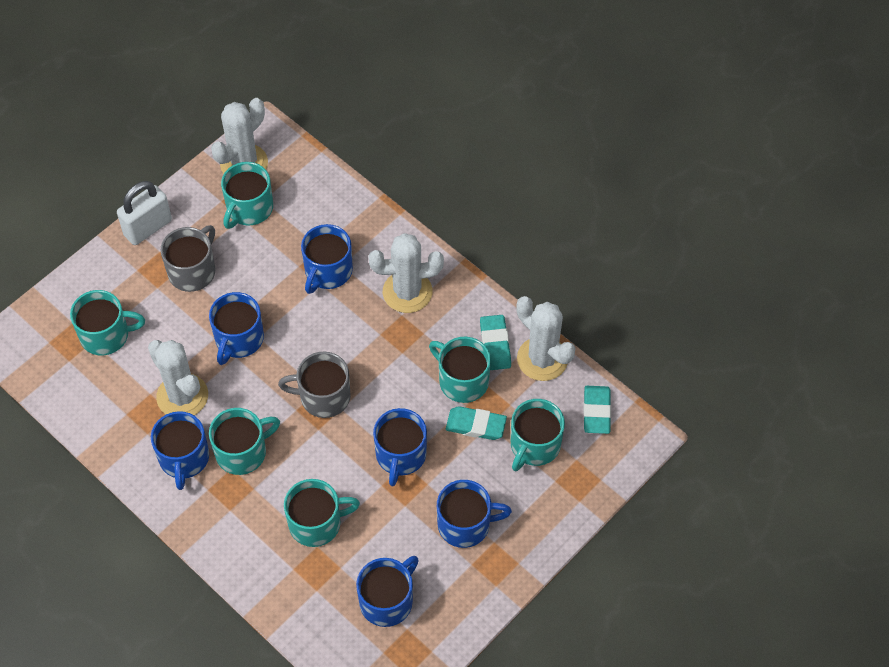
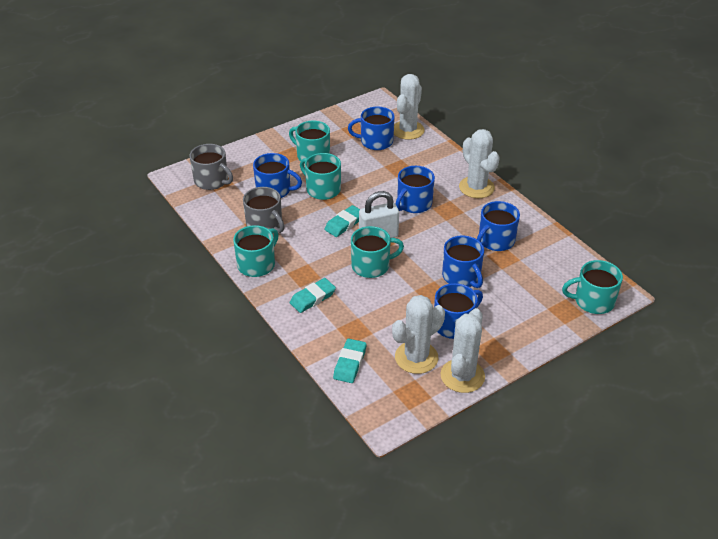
turquoise mug: [70,290,145,355] [209,408,280,475] [221,162,273,229] [284,479,360,547] [429,337,491,403] [511,399,565,471] = 6 -> [233,225,279,277] [289,121,330,164] [300,153,341,200] [351,226,404,278] [562,260,623,314] = 5

